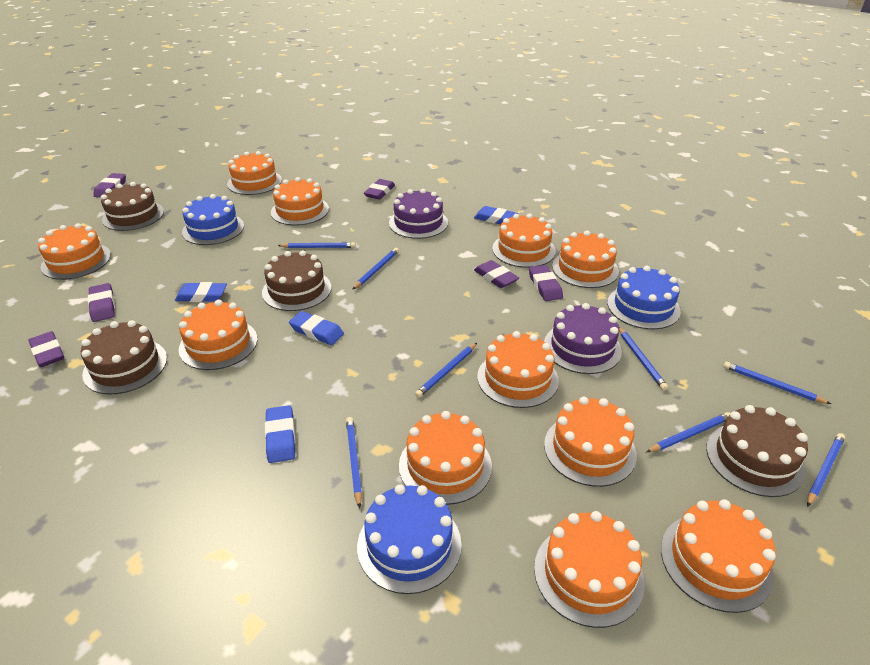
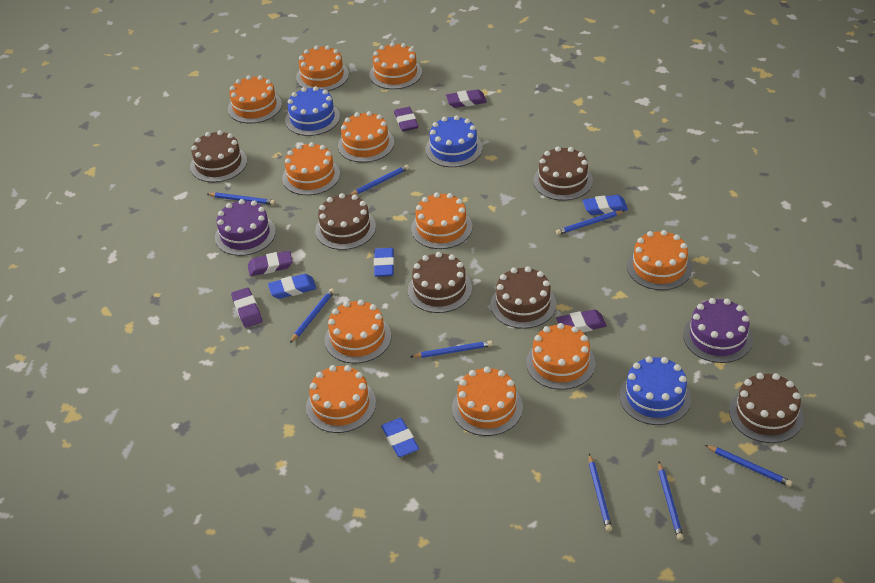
brown cake: [81,320,167,395] [101,182,164,231] [262,250,331,311] [706,405,808,497] = 4 -> [190,130,247,182] [315,193,376,250] [408,252,472,313] [491,266,556,329] [533,146,593,201] [729,373,804,443] = 6
purple eraser: [29,331,64,367] [88,283,115,322] [93,173,126,197] [364,179,395,200] [474,260,519,288] [529,265,563,301] = 6 -> [231,287,262,328] [248,251,293,276] [394,107,418,131] [446,90,487,108] [556,309,607,332] = 5

